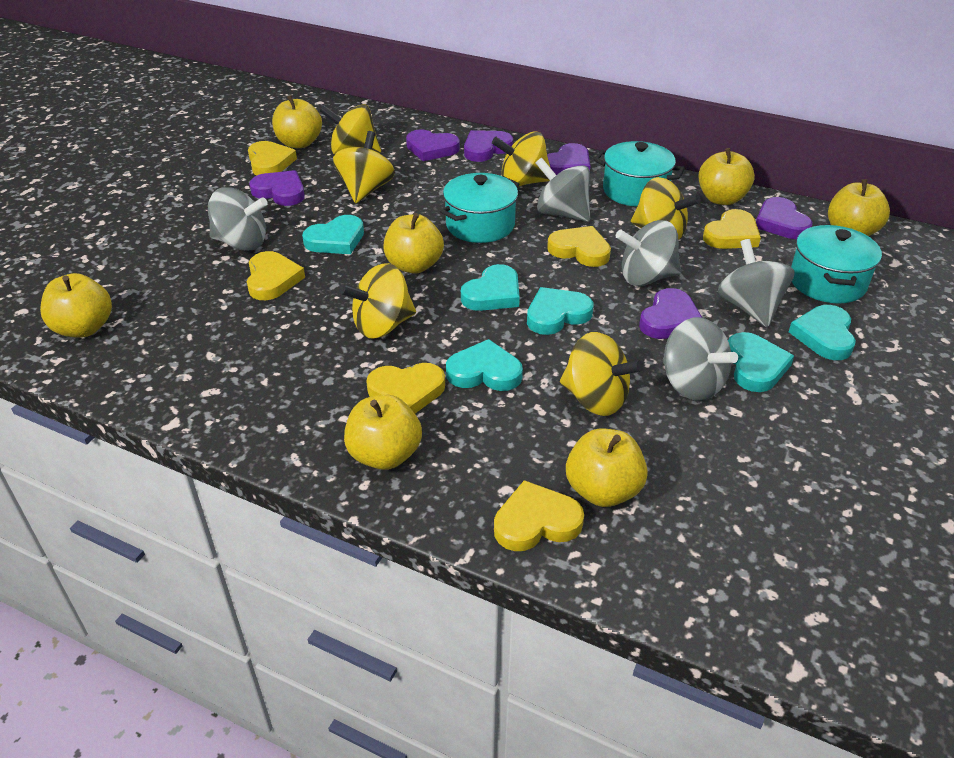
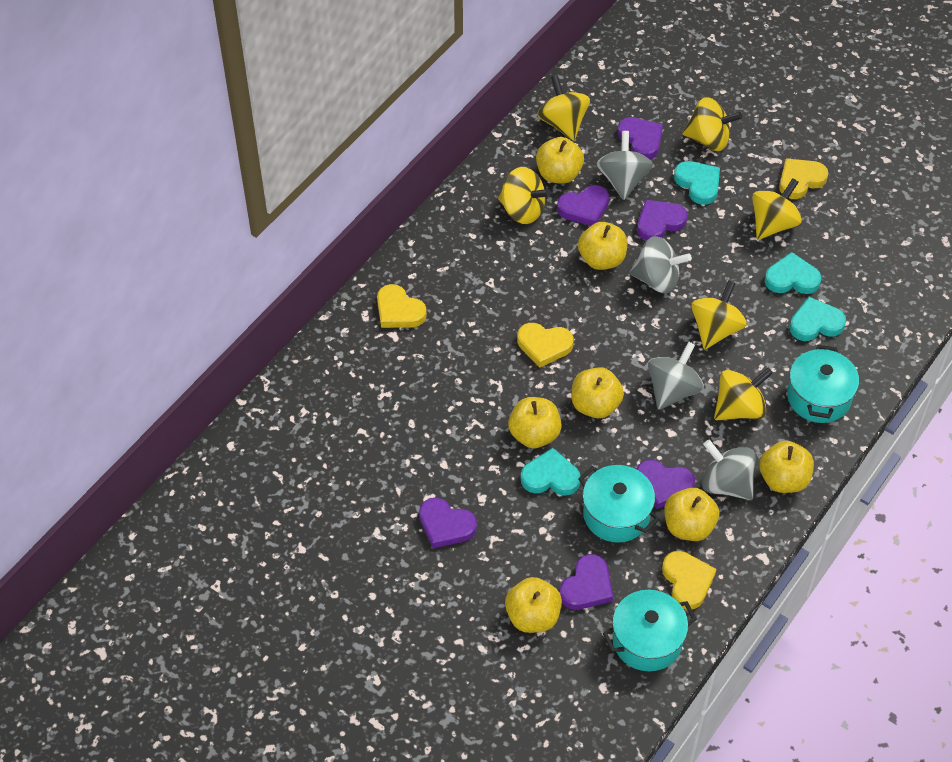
grey spinning top: [208,187,268,251] [536,157,590,222] [616,220,681,286] [663,317,738,401] [718,239,795,327] = 5 -> [596,131,653,200] [629,236,692,294] [648,341,704,410] [702,439,756,500] = 4
turquoise heart: [302,215,364,254] [446,339,523,391] [461,264,520,311] [527,287,593,335] [728,332,794,392] [789,305,856,360] = 6 -> [521,448,581,496] [674,161,720,205] [765,252,822,294] [790,297,846,341] = 4
yellow heart: [247,251,305,300] [248,141,297,175] [366,363,445,413] [494,480,584,551] [547,226,611,267] [703,209,761,249] = 6 -> [377,284,427,328] [517,323,574,368] [662,551,717,610] [779,158,828,199] = 4

